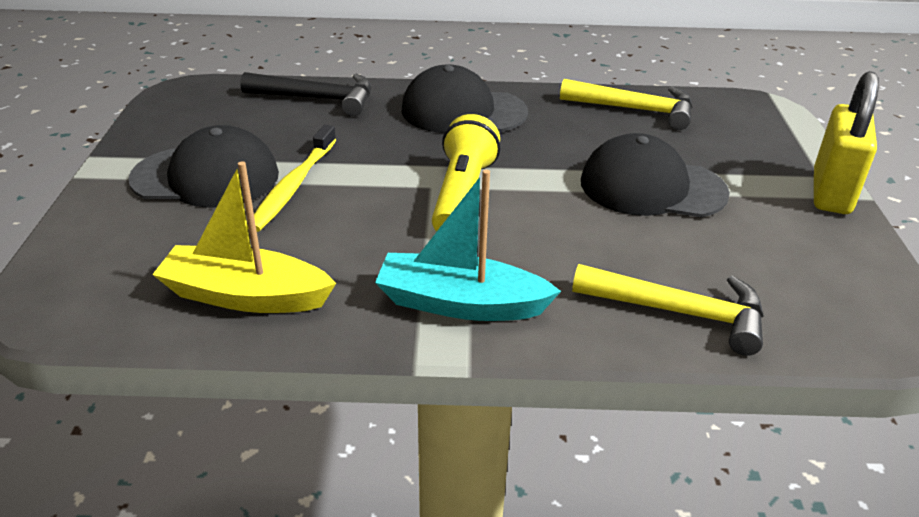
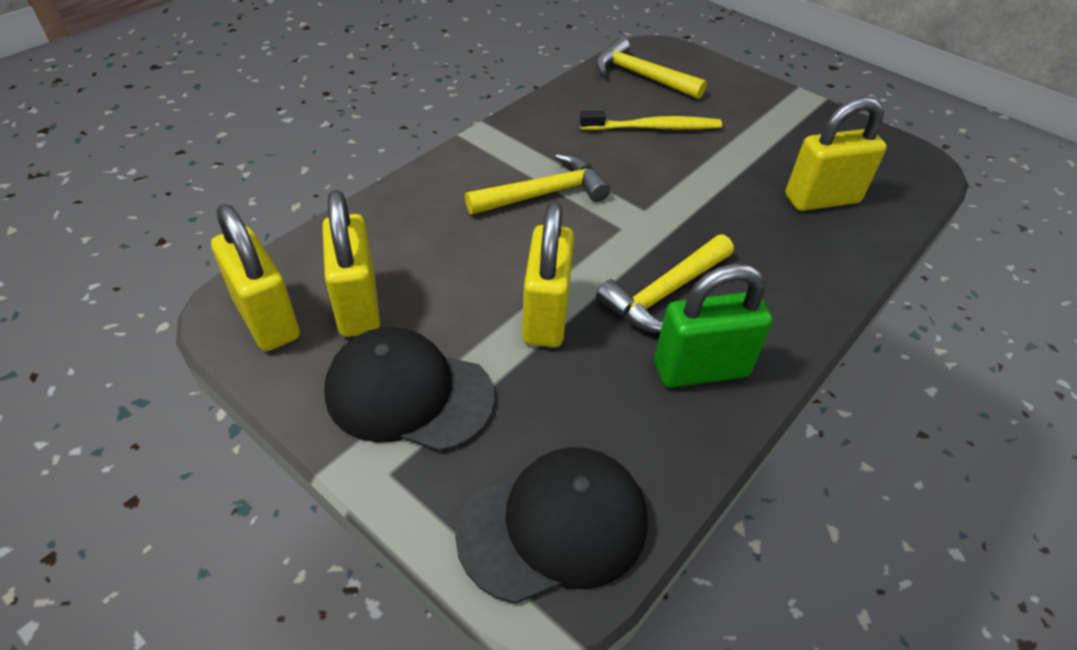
black cap: [128,125,279,208] [401,65,528,133] [581,133,730,218] = 3 -> [324,327,495,452] [455,447,648,604] = 2
black hammer: [241,72,371,116] = 1 -> none = 0
green padlock: none = 0 -> [654,263,773,388] = 1
turquoise boat: [375,170,561,321] = 1 -> none = 0
yellow boat: [152,161,336,313] = 1 -> none = 0
yellow flashlight: [432,114,500,232] = 1 -> none = 0
yellow hammer: [560,79,693,130] [572,264,763,356] = 2 -> [465,153,610,215] [595,37,707,99] [596,234,734,333] = 3
yellow padlock: [814,71,879,214] = 1 -> [211,204,300,351] [322,190,380,337] [522,202,574,347] [785,97,887,211] = 4

